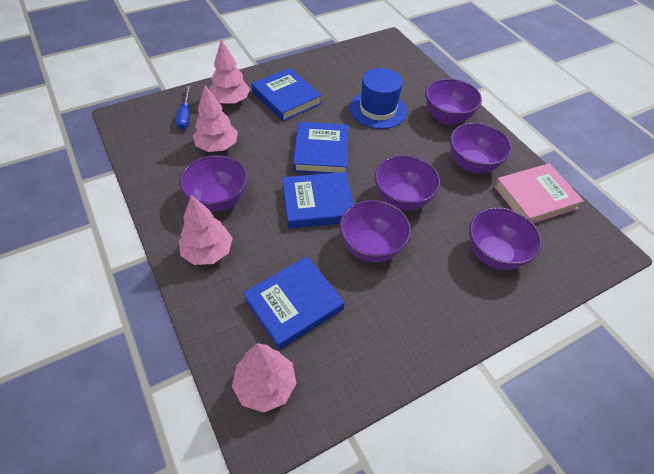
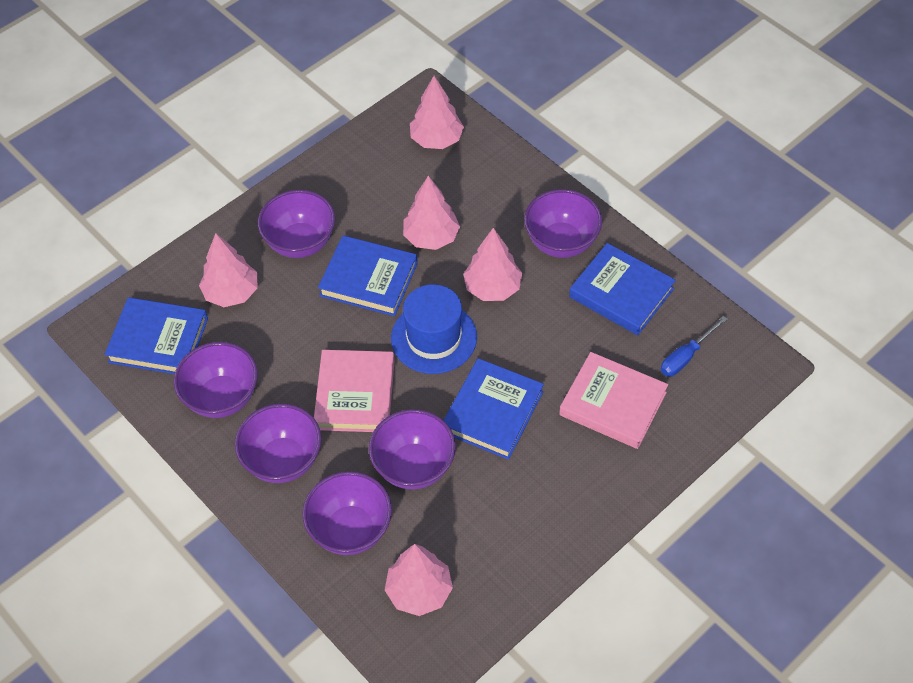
pink book: [494,163,584,223] = 1 -> [314,350,394,432] [559,352,668,449] = 2
pink tree: [179,195,233,265] [193,85,238,152] [209,39,250,104] [232,343,297,413] = 4 -> [199,233,257,307] [385,544,453,616] [403,176,460,250] [410,76,464,149] [463,228,522,301] = 5

